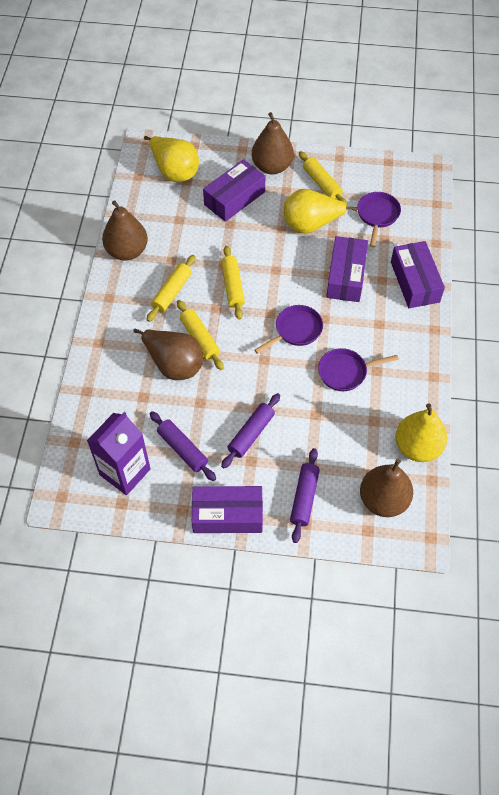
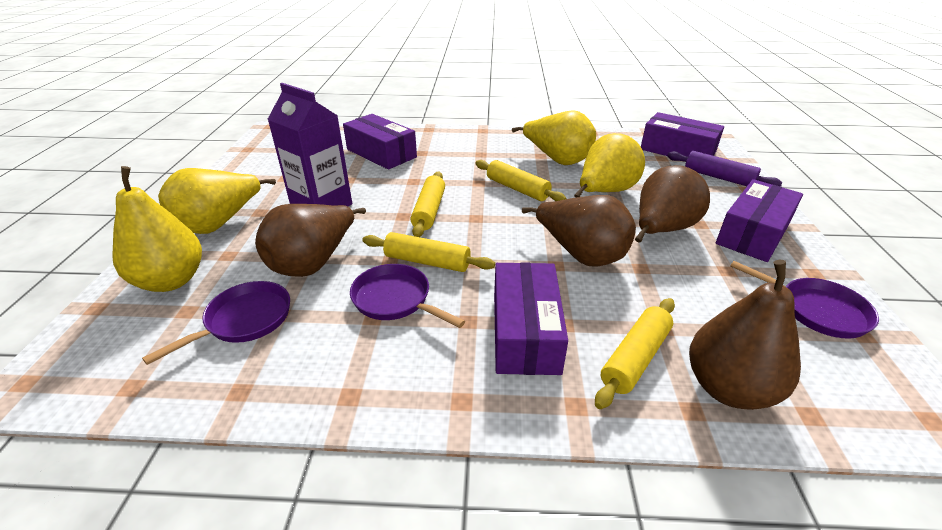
purple rolling pin: [150,411,216,481] [221,393,280,468] [290,448,320,543] = 3 -> [667,151,782,186] = 1
yellow pear: [144,136,199,182] [284,189,358,234] [395,403,448,462] = 3 -> [112,166,202,292] [158,168,276,234] [512,110,596,165] [574,133,645,198] = 4

